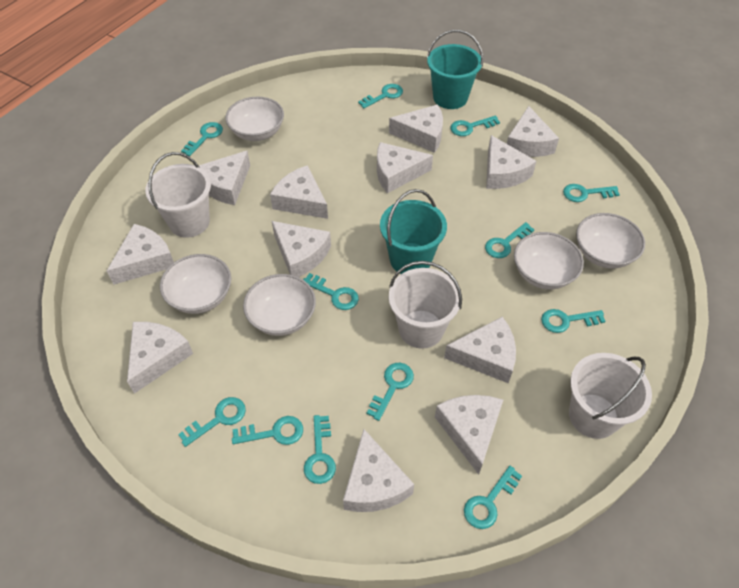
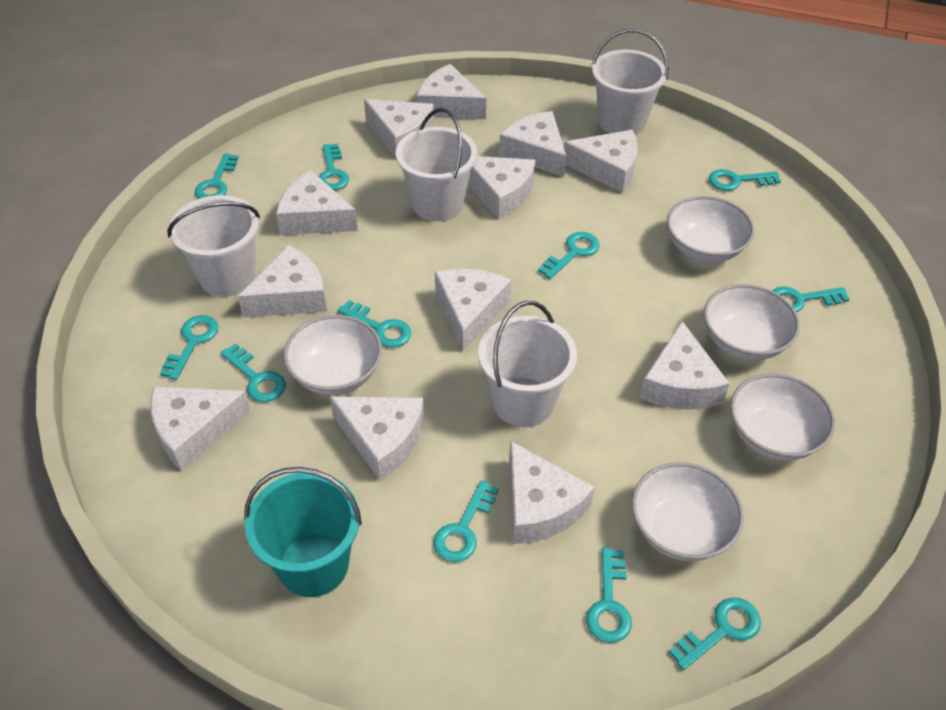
turquoise bucket: [380,189,447,274] [427,30,483,109] = 2 -> [244,467,362,597] = 1
turquoise key: [178,397,246,447] [181,122,223,156] [232,416,303,445] [303,273,359,310] [304,415,336,484] [358,84,403,108] [367,363,414,421] [451,116,500,136] [464,466,522,529] [485,222,535,258] [541,309,606,333] [563,184,620,202] = 12 -> [160,315,218,380] [195,153,239,199] [220,343,286,402] [319,144,349,190] [338,300,411,348] [433,480,499,562] [538,232,600,279] [586,547,632,643] [669,597,761,670] [709,169,781,191] [772,287,850,313] = 11
white bucket: [145,152,211,238] [389,261,462,349] [569,353,652,439] = 3 -> [167,195,260,296] [396,108,477,221] [478,301,577,427] [592,29,669,135] = 4

